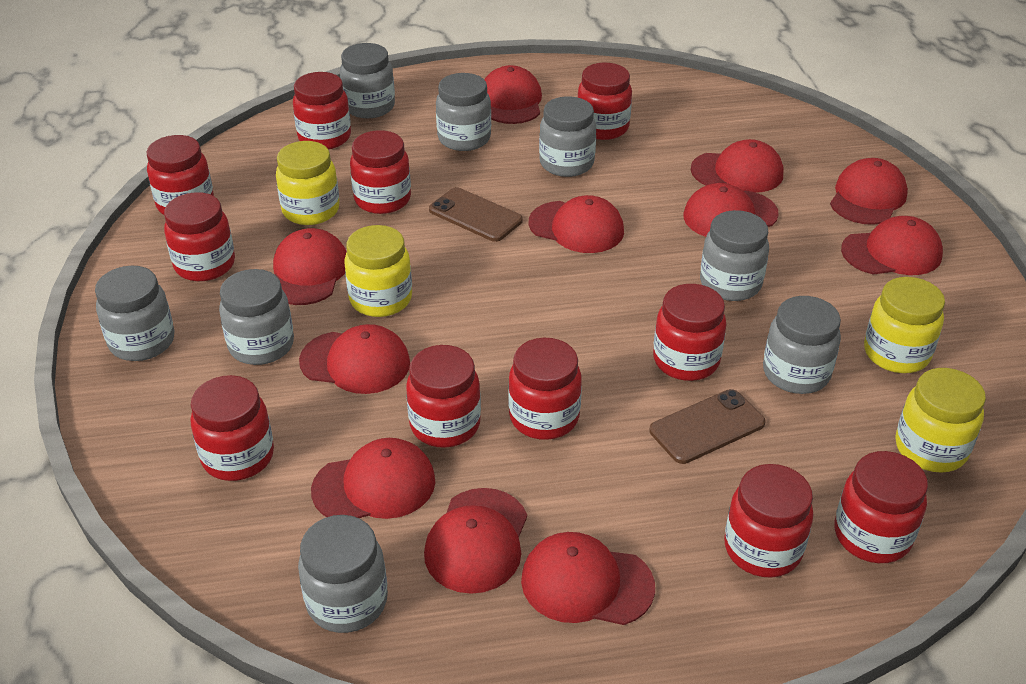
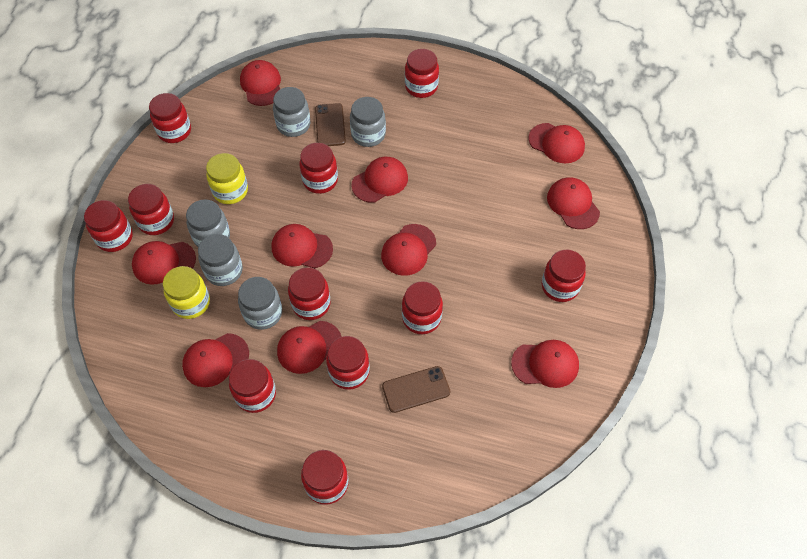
grey jar: [95,266,175,361] [219,269,294,365] [298,515,388,633] [340,43,395,118] [436,73,491,151] [539,96,596,177] [700,210,769,301] [763,296,841,394] = 8 -> [186,199,230,247] [198,234,243,286] [238,277,282,330] [273,87,310,137] [350,97,386,147] = 5
red cap: [273,228,347,305] [299,324,410,394] [311,438,435,519] [424,488,527,594] [484,65,542,124] [521,532,655,625] [529,195,624,253] [683,183,779,237] [691,139,783,193] [830,158,908,225] [841,216,943,275] = 11 -> [132,241,196,285] [182,333,249,387] [240,60,281,106] [272,224,333,268] [277,321,342,374] [351,157,408,203] [381,224,436,276] [511,340,579,388] [528,123,585,163] [547,177,600,229] = 10
yellow jar: [276,141,340,225] [344,225,412,317] [864,277,945,373] [896,368,986,473] = 4 -> [163,266,210,319] [206,153,248,204] = 2

